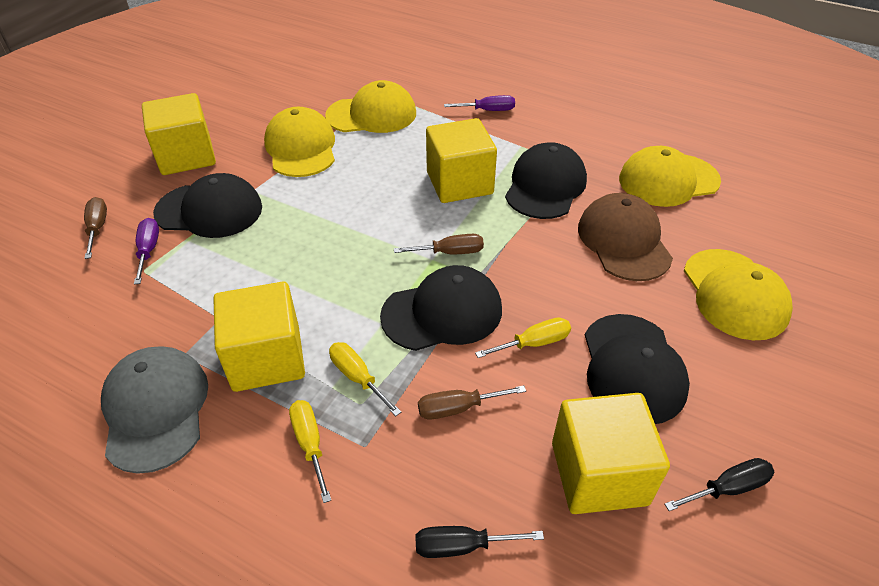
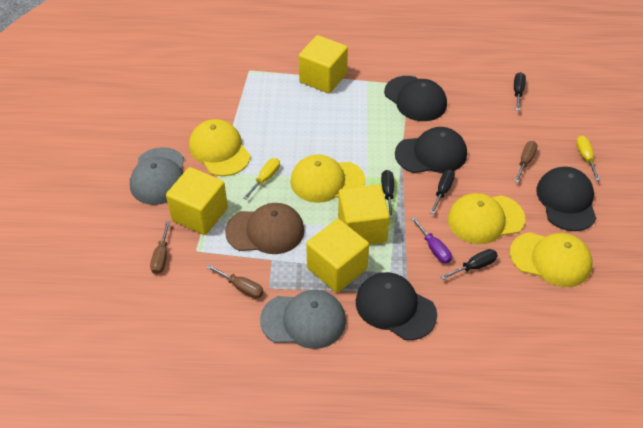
black screwdriver: [415,526,544,558] [664,458,774,511] = 2 -> [381,170,394,218] [430,169,455,214] [440,249,498,280] [514,72,526,111] = 4
grey cap: [101,346,208,474] = 1 -> [130,147,184,205] [260,290,346,349] = 2
purple screwdriver: [134,218,159,285] [444,95,515,111] = 2 -> [411,217,452,264] = 1
yellow screwdriver: [289,400,331,503] [329,342,401,416] [475,317,571,358] = 3 -> [243,158,280,200] [576,136,600,181] = 2

